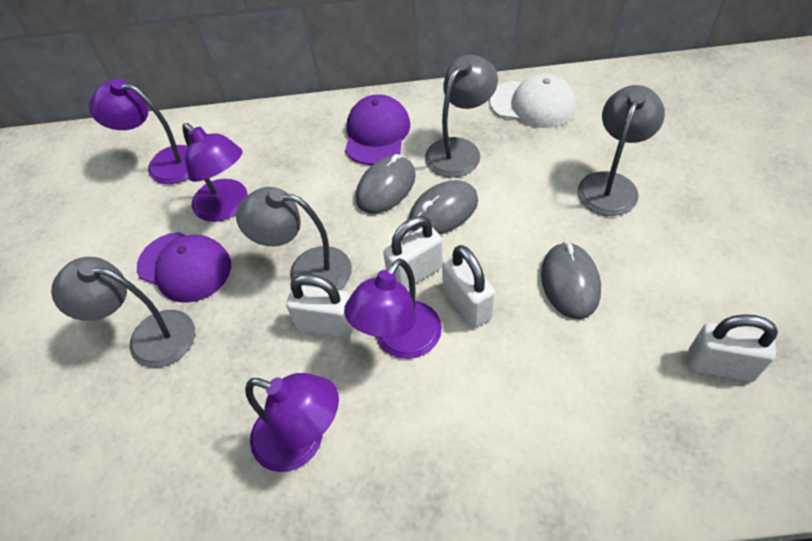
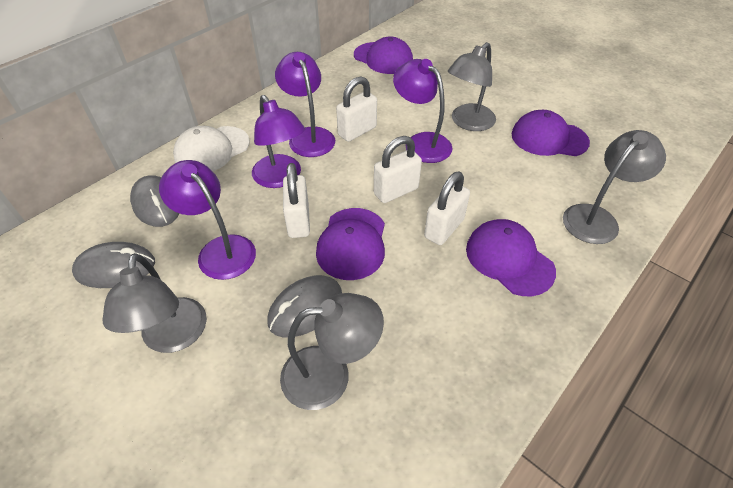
purple cap: [137,232,231,303] [345,94,410,165] = 2 -> [316,208,385,280] [354,37,413,74] [466,219,556,296] [511,110,590,156] = 4

